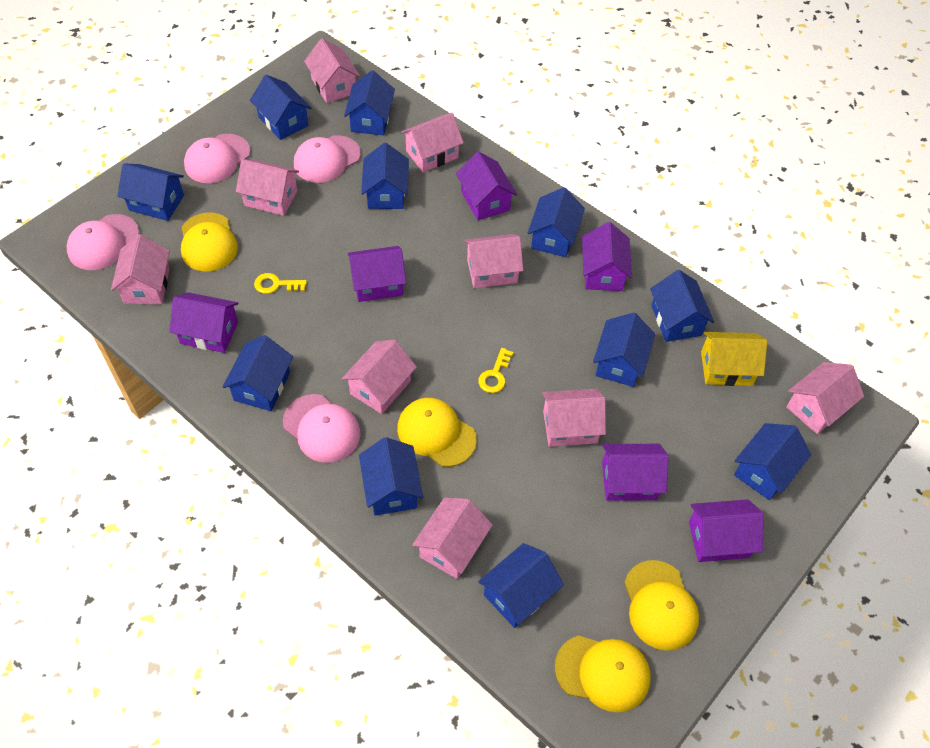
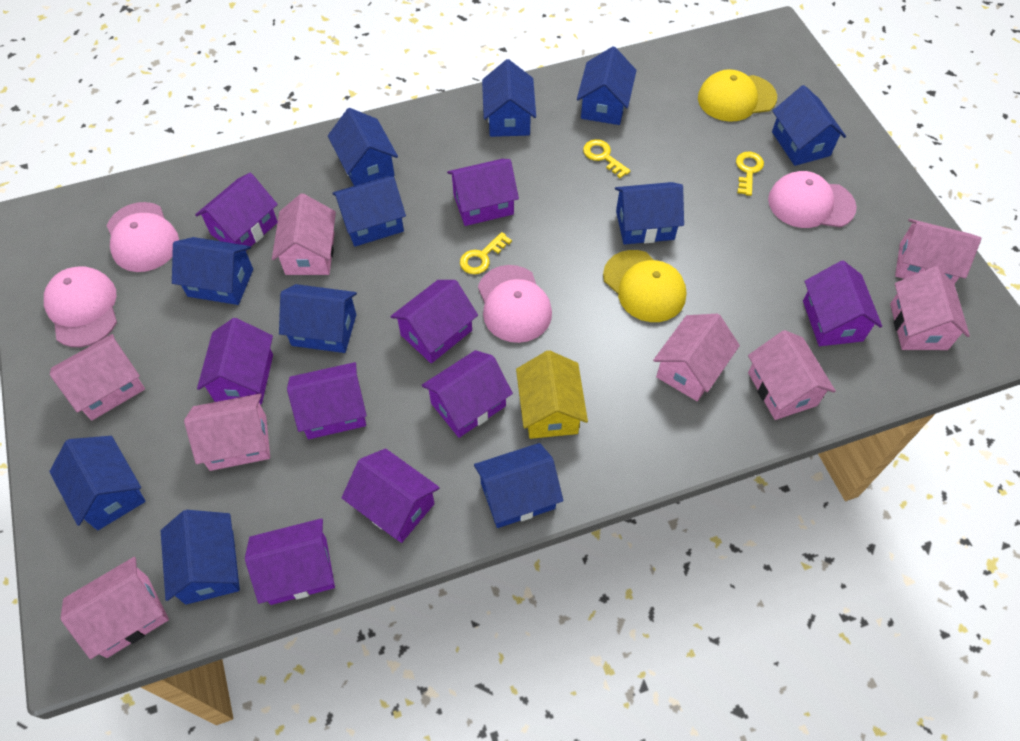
pink house: [111,234,170,304] [236,159,299,216] [304,38,360,103] [342,340,417,414] [401,113,464,172] [412,497,493,579] [464,234,523,288] [542,389,606,447] [786,362,864,434] = 9 -> [50,334,145,420] [60,557,169,659] [184,394,270,471] [272,193,336,275] [653,314,740,401] [748,330,836,420] [890,266,970,350] [895,219,981,284] = 8
purple house: [169,292,238,353] [348,246,406,302] [456,152,517,220] [582,222,632,291] [602,444,669,501] [689,499,764,562] = 6 -> [195,173,278,246] [197,318,273,404] [245,518,335,605] [287,362,367,439] [342,449,440,543] [390,280,478,363] [422,350,513,438] [447,159,519,226] [803,261,882,346] = 9
yellow cap: [181,212,238,272] [397,398,477,467] [555,635,650,712] [624,560,699,651] = 4 -> [603,250,686,322] [698,69,777,122] = 2
yellow key: [254,273,307,294] [478,348,513,393] = 2 -> [460,232,512,275] [583,139,631,178] [736,152,764,196] = 3

